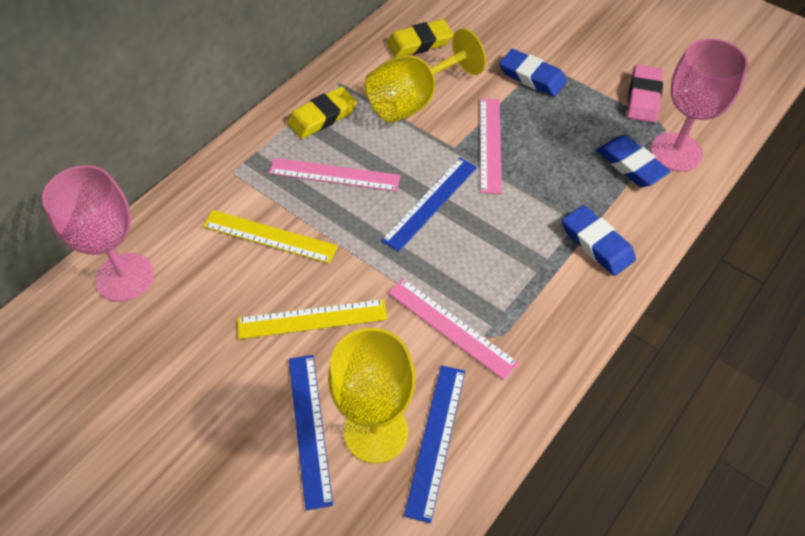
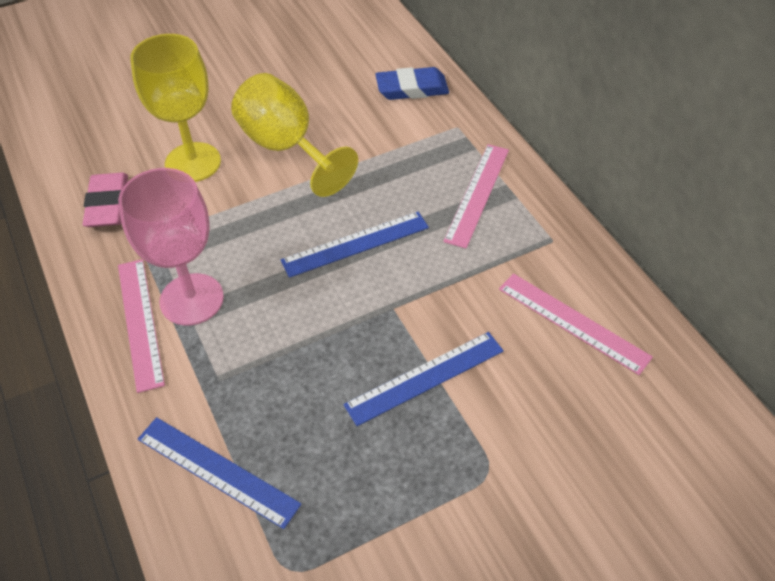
blue eraser: [499,49,567,97] [562,205,636,276] [597,135,671,187] = 3 -> [375,67,449,100] = 1
pink goblet: [42,165,154,302] [650,38,748,172] = 2 -> [118,168,224,325] = 1
yellow eraser: [287,86,357,139] [386,19,453,58] = 2 -> none = 0
yellow ruler: [202,210,338,264] [237,299,387,339] = 2 -> none = 0

